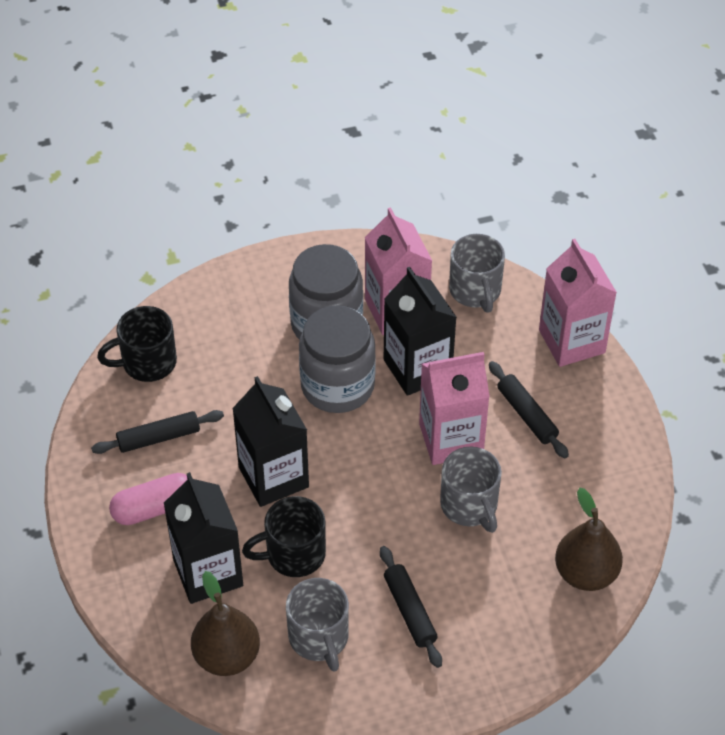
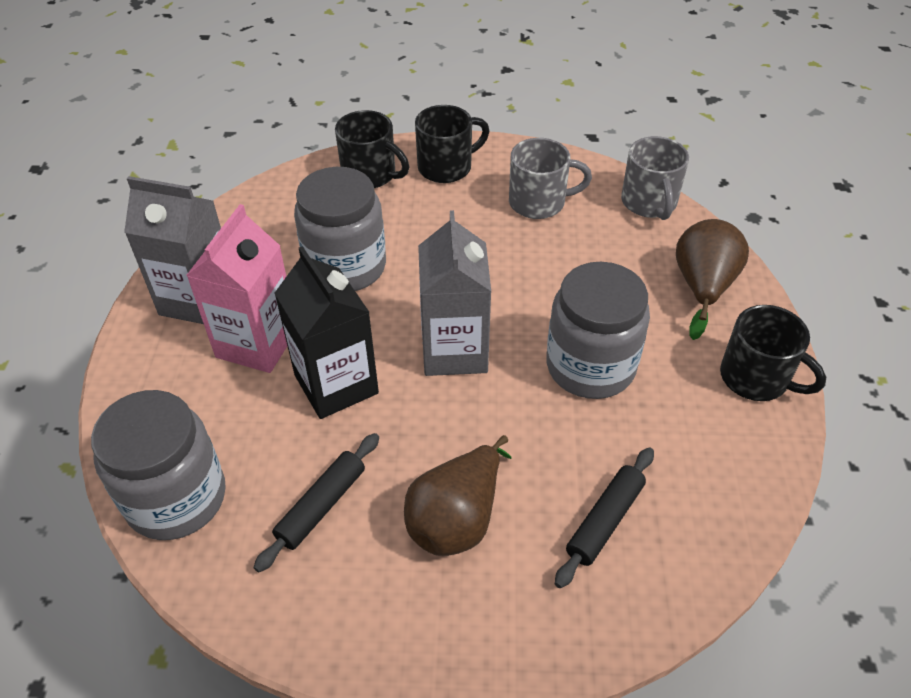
black carton: [164,472,243,604] [232,376,309,507] [384,267,457,396] = 3 -> [274,246,379,419] = 1
black mug: [97,306,177,382] [242,496,326,577] = 2 -> [335,110,409,188] [415,105,490,183] [720,305,826,401] = 3
black rolling pin: [91,410,224,454] [380,546,442,668] [489,361,569,458] = 3 -> [253,433,379,572] [555,448,654,588] = 2
grey carton: none = 0 -> [124,176,221,324] [418,210,491,376] = 2
grey jar: [289,244,363,340] [299,305,376,413] = 2 -> [91,390,226,540] [294,167,386,291] [546,262,650,399] = 3
grey mug: [286,578,349,672] [440,447,502,533] [449,234,505,312] = 3 -> [509,138,592,219] [621,136,689,220] = 2
pink capsule: [109,473,187,525] = 1 -> none = 0
pink carton: [365,208,432,335] [419,352,490,465] [539,239,617,367] = 3 -> [186,204,287,373] = 1

